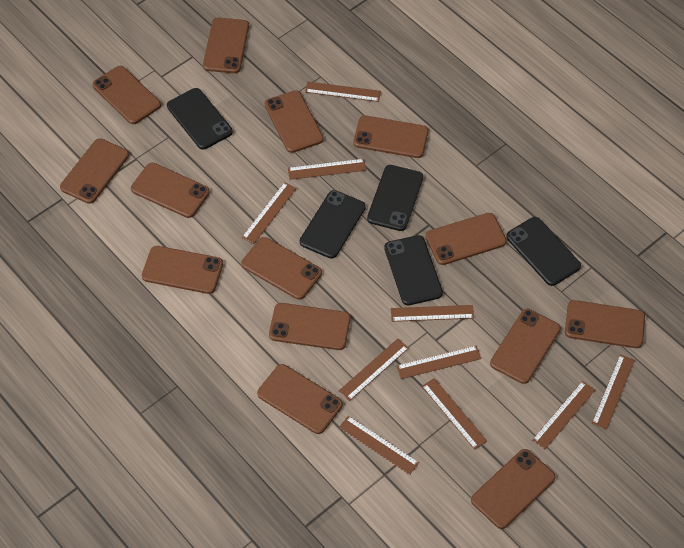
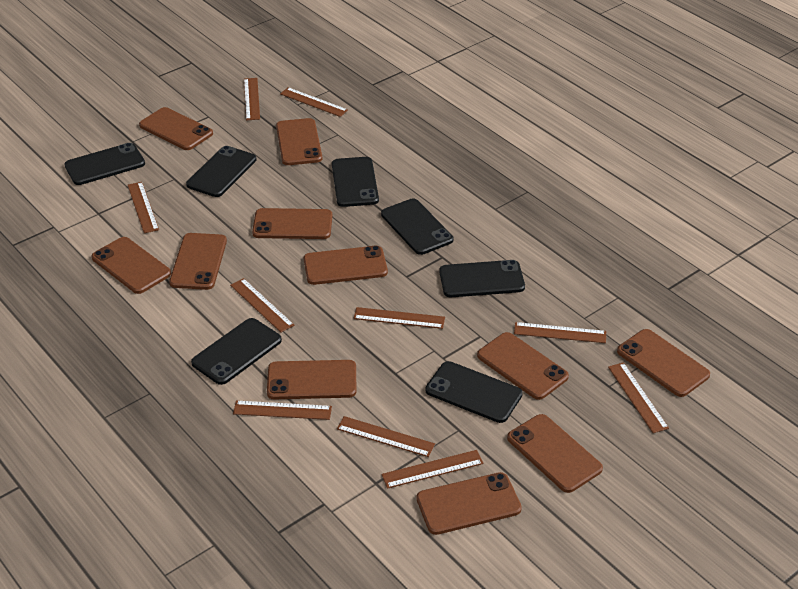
black phone: [167,88,233,149] [300,190,366,259] [367,165,423,231] [384,235,443,305] [506,217,581,286] = 5 -> [65,143,145,185] [186,146,256,197] [191,318,282,385] [332,157,379,207] [381,199,453,255] [425,361,523,423] [439,260,525,297] = 7
brown phone: [60,138,129,204] [92,66,161,124] [131,163,210,218] [142,246,223,294] [203,18,249,73] [241,237,322,300] [257,364,343,434] [265,90,324,153] [269,303,351,350] [353,115,429,158] [426,213,507,265] [471,449,556,529] [490,309,561,384] [565,300,645,348] = 14 -> [92,237,171,294] [139,107,213,150] [169,233,227,290] [252,208,332,239] [267,360,356,399] [276,118,322,165] [304,246,388,285] [416,472,522,535] [477,332,569,400] [507,414,603,493] [617,329,710,397] = 11

